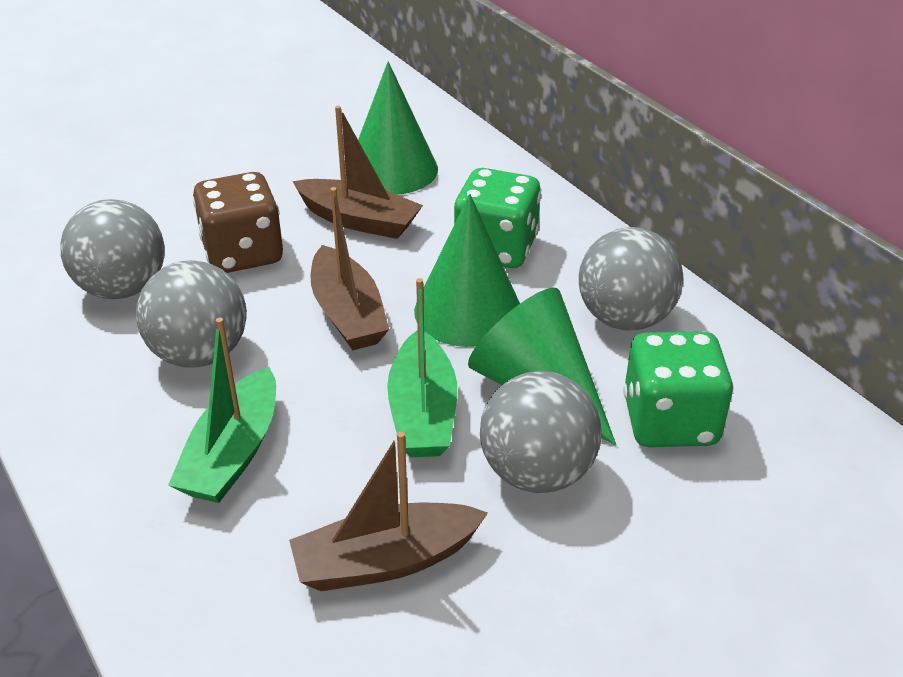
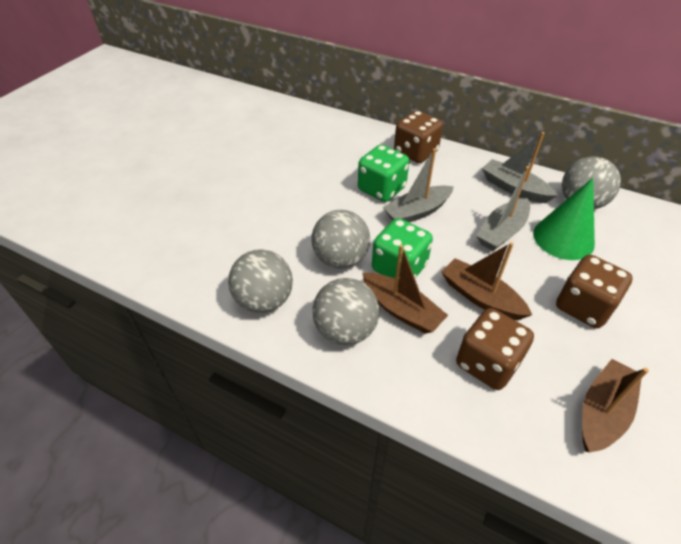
brown dice: [193,172,283,273] = 1 -> [394,110,443,163] [456,308,534,390] [556,255,633,328] = 3
green boat: [168,317,276,503] [387,278,457,457] = 2 -> none = 0
green cone: [358,61,438,195] [414,194,520,347] [468,288,616,445] = 3 -> [533,178,595,260] = 1
grey boat: none = 0 -> [382,149,454,222] [476,166,530,251] [482,132,558,203] = 3

